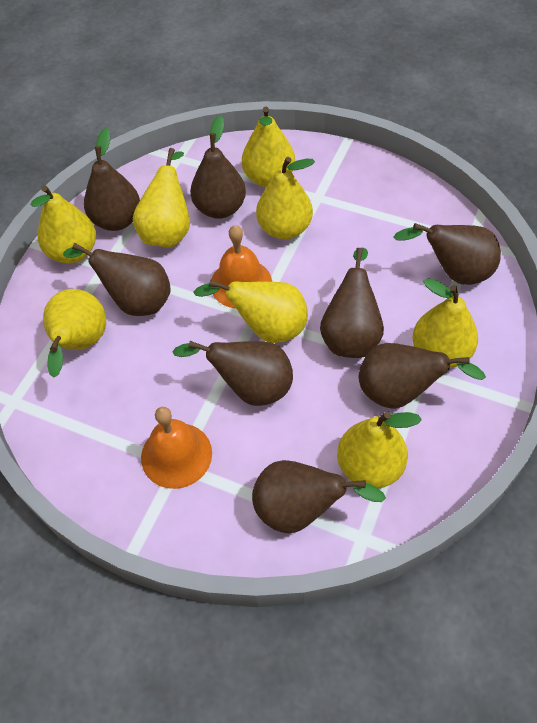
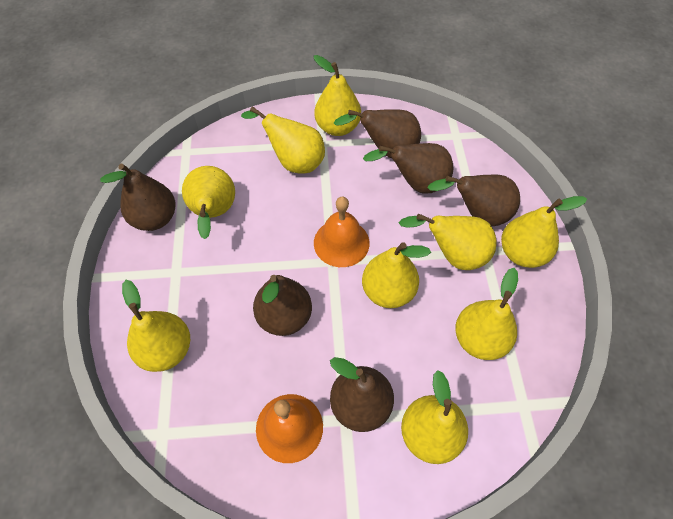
brown pear: [63,243,171,316] [84,128,140,231] [172,341,293,406] [190,115,246,219] [252,460,386,533] [320,247,384,358] [359,343,486,409] [394,223,501,285] = 8 -> [100,164,176,231] [253,275,312,336] [330,357,394,432] [334,109,421,158] [363,143,453,194] [427,174,520,226] = 6
yellow pear: [31,185,96,263] [43,289,106,378] [133,148,190,248] [193,280,308,343] [242,107,295,187] [256,157,315,239] [337,411,422,489] [413,278,478,368] = 8 -> [122,280,190,372] [182,166,235,239] [241,106,325,173] [314,55,361,136] [362,242,431,308] [399,214,497,270] [401,370,468,464] [455,268,518,360] [501,196,587,268] = 9

